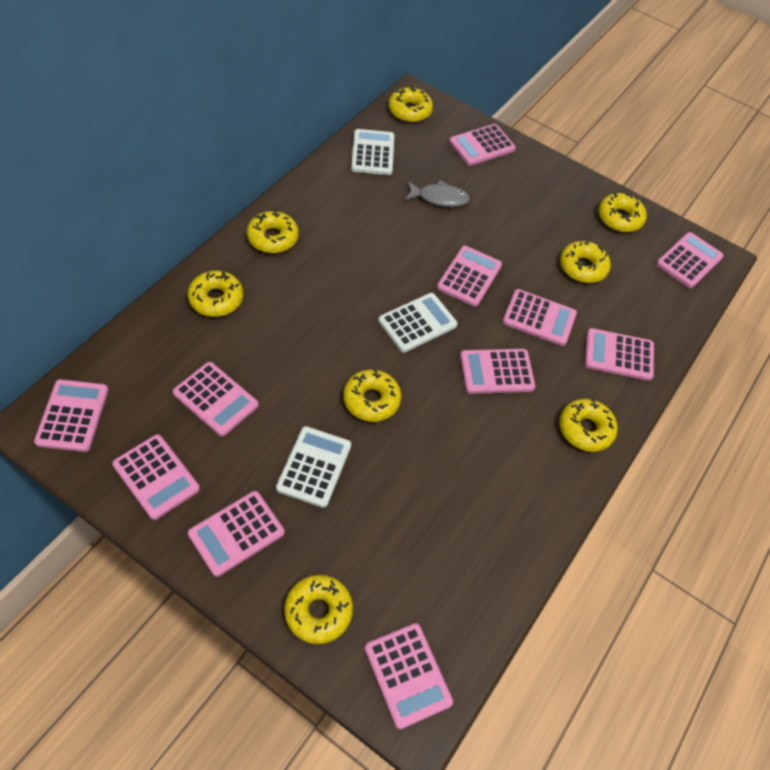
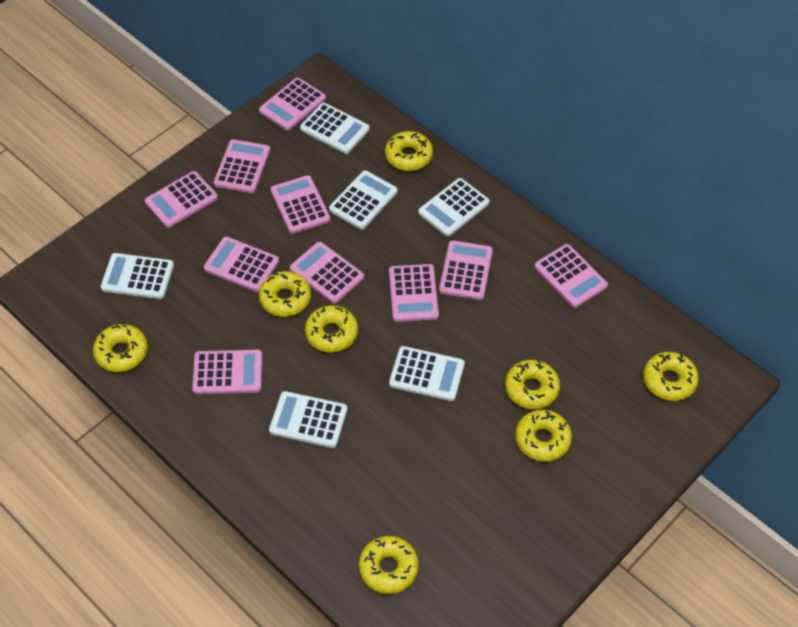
grey fish: [405,181,470,207] = 1 -> none = 0
pink calculator: [34,379,109,452] [112,434,200,520] [173,362,259,437] [188,491,284,577] [364,623,453,729] [437,246,502,307] [449,124,516,166] [460,349,535,394] [502,289,577,346] [585,328,654,381] [656,232,724,288] = 11 -> [145,171,218,228] [192,350,262,394] [204,237,279,292] [214,139,270,193] [259,78,326,130] [270,175,330,234] [290,242,364,304] [389,264,439,322] [439,240,493,300] [534,244,608,308] = 10
white calculator: [276,426,351,508] [351,129,394,175] [378,293,458,353] = 3 -> [100,253,174,299] [269,391,348,448] [300,103,370,154] [329,170,398,229] [389,346,465,401] [418,178,490,236] = 6

